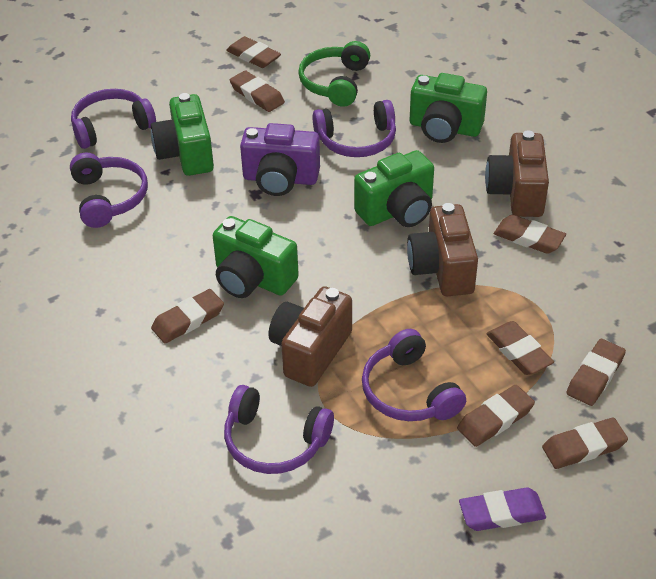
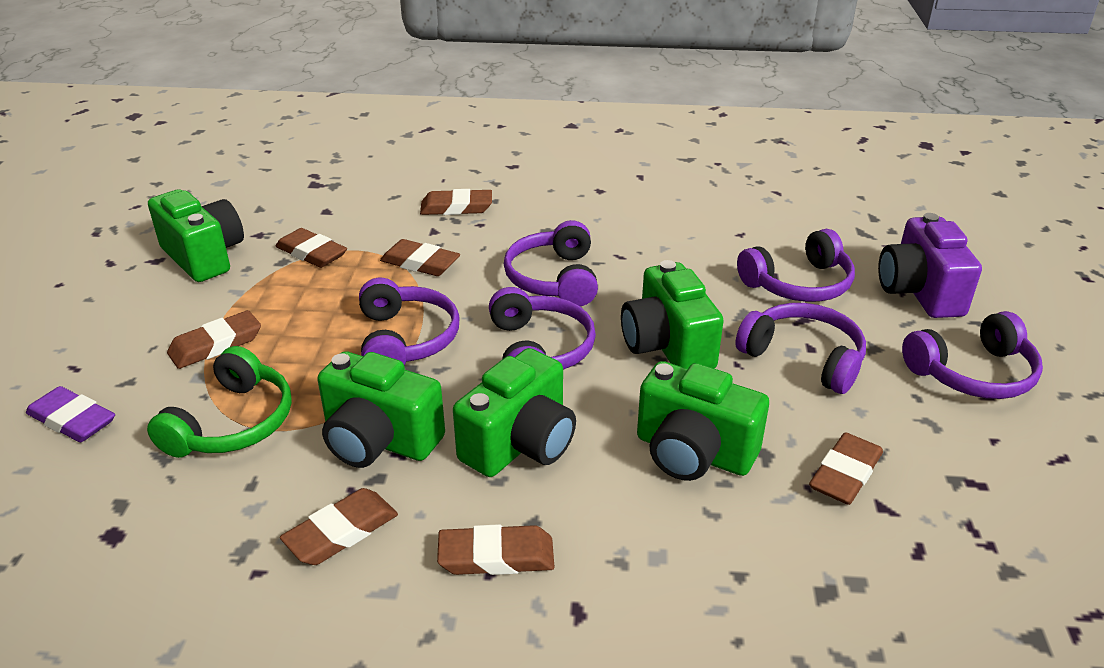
brown camera: [269,286,352,387] [407,203,478,296] [485,130,549,217] = 3 -> none = 0
brown eraser: [151,289,224,344] [226,36,281,68] [230,70,285,112] [457,385,535,447] [486,321,554,375] [494,215,566,254] [542,417,628,469] [566,339,626,406] = 8 -> [167,310,261,369] [275,228,347,268] [280,488,398,565] [380,239,460,276] [420,189,492,215] [437,524,554,575] [809,432,883,505] = 7
green camera: [151,93,214,176] [213,216,299,298] [354,150,434,227] [410,73,487,143] = 4 -> [148,189,244,282] [317,351,445,468] [453,348,576,477] [621,260,724,369] [637,361,769,481] = 5
purple headphones: [70,152,148,228] [71,89,156,149] [224,385,334,474] [313,100,396,157] [362,329,466,421] = 5 -> [359,278,460,365] [489,287,596,370] [504,220,598,306] [735,303,866,394] [737,229,855,302] [902,311,1043,399] = 6

